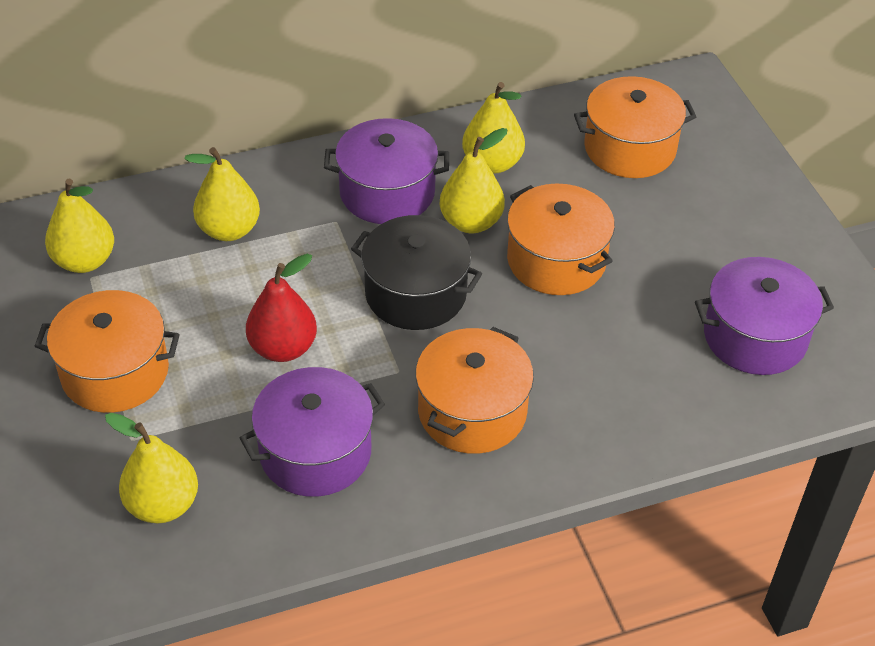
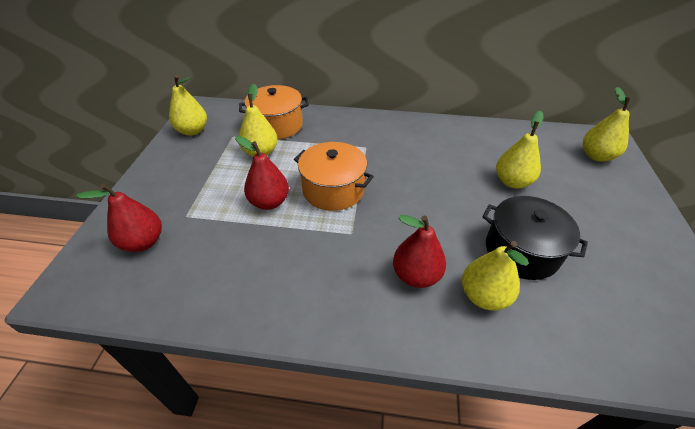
orange pot: [35,290,180,413] [415,327,534,454] [507,183,615,295] [574,76,696,178] = 4 -> [239,85,309,139] [294,142,374,211] = 2
purple pot: [240,367,385,497] [324,118,449,224] [695,257,834,375] = 3 -> none = 0
red pear: [246,254,317,362] = 1 -> [76,183,162,252] [235,136,289,210] [393,215,446,288] = 3

